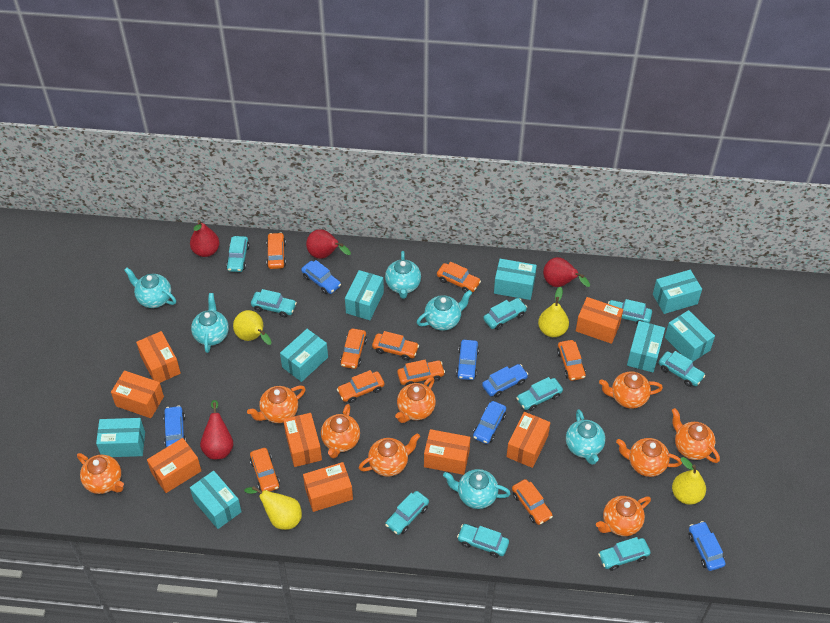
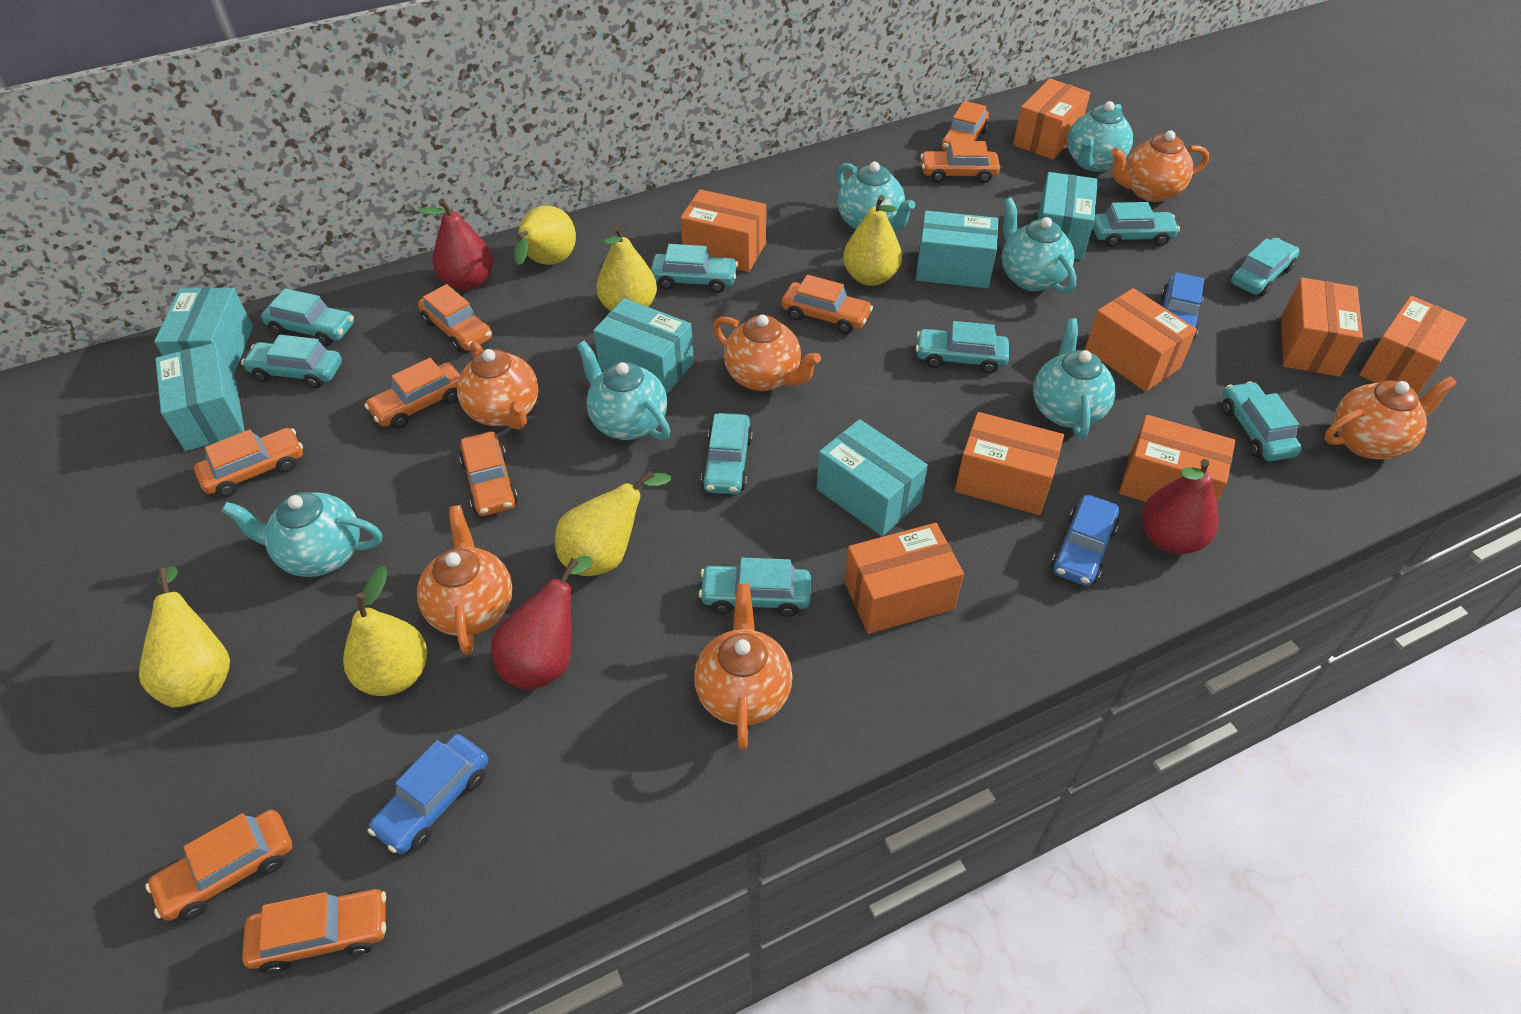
blue car: [163,405,186,447] [301,260,341,294] [456,340,479,380] [473,401,506,444] [482,364,528,397] [689,521,725,571] = 6 -> [368,734,488,854] [1051,495,1119,586] [1161,272,1204,341] = 3
orange teapot: [77,453,124,494] [247,386,306,423] [321,404,360,459] [359,433,420,477] [395,377,436,423] [596,496,651,536] [599,371,663,409] [616,438,682,477] [671,408,720,463] = 9 -> [417,505,512,655] [457,341,538,430] [694,583,793,750] [713,315,821,391] [1111,130,1209,202] [1324,376,1457,459] = 6
red pear: [190,220,219,257] [200,400,233,459] [306,229,351,259] [543,257,590,287] = 4 -> [418,199,493,290] [491,556,593,690] [1142,459,1219,554] = 3
turquoise box: [96,418,145,457] [190,471,242,529] [280,329,328,382] [345,270,384,320] [494,259,537,300] [627,321,665,372] [653,270,702,314] [665,310,715,361] = 8 -> [154,287,253,376] [155,343,244,451] [593,298,694,395] [817,419,928,536] [916,211,998,288] [1037,172,1098,260] = 6
yellow pear: [233,310,271,345] [244,486,302,530] [538,287,569,337] [672,457,706,505] = 4 -> [139,566,230,707] [343,566,427,696] [514,206,576,265] [555,470,671,576] [596,226,657,311] [843,195,902,286] = 6

